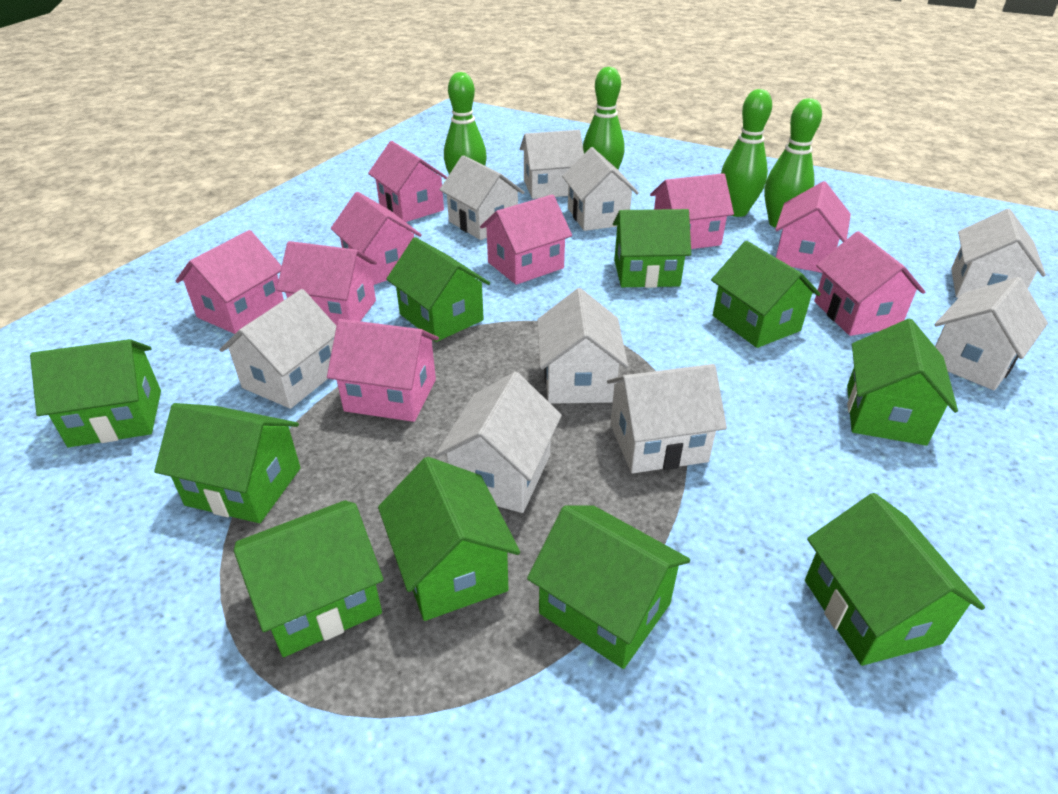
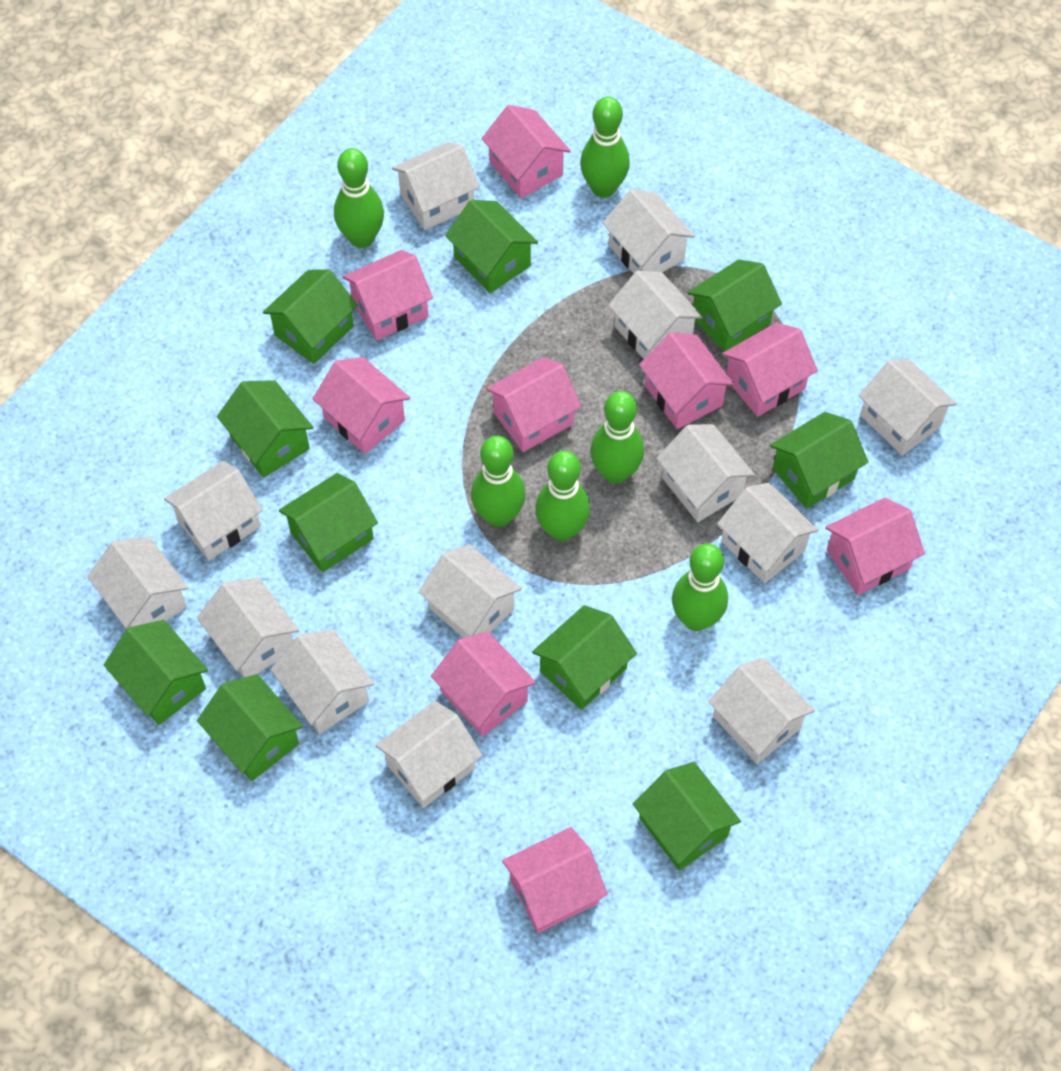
green bowling pin: [444,72,487,174] [583,67,625,169] [721,89,772,217] [764,98,822,228] = 4 -> [334,148,384,248] [471,436,526,527] [535,450,590,541] [580,96,630,198] [590,391,644,484] [672,543,728,631] = 6
white house: [220,289,336,409] [435,372,562,513] [440,155,525,240] [520,130,584,199] [537,288,628,404] [562,147,639,231] [607,364,727,473] [935,277,1048,390] [951,209,1046,298] = 9 -> [87,537,188,629] [164,461,263,560] [197,578,299,678] [271,629,374,734] [376,701,482,808] [392,142,480,230] [419,544,522,638] [603,189,695,274] [608,271,703,359] [656,424,755,522] [708,657,815,764] [717,482,819,583] [859,359,957,455] = 13

